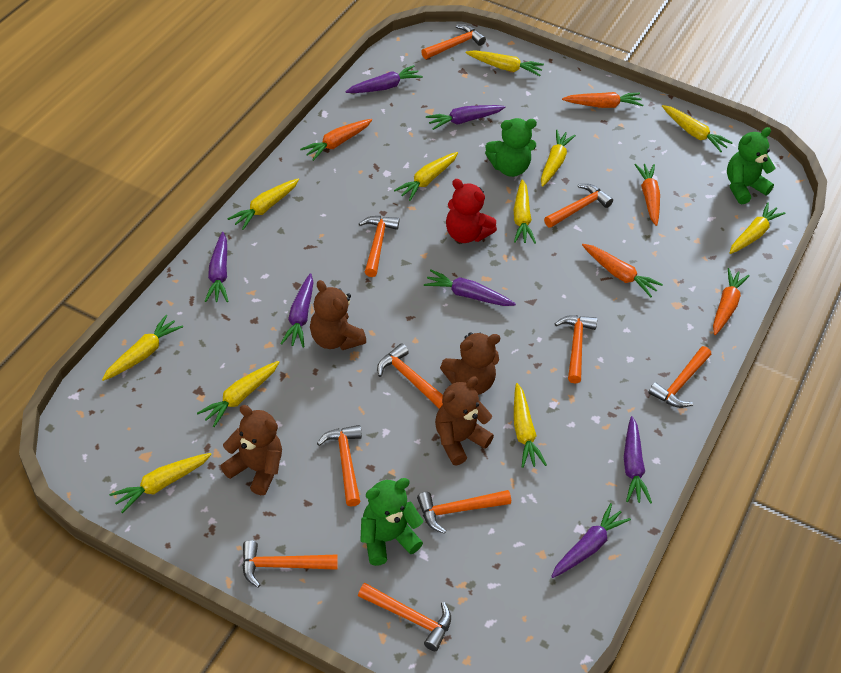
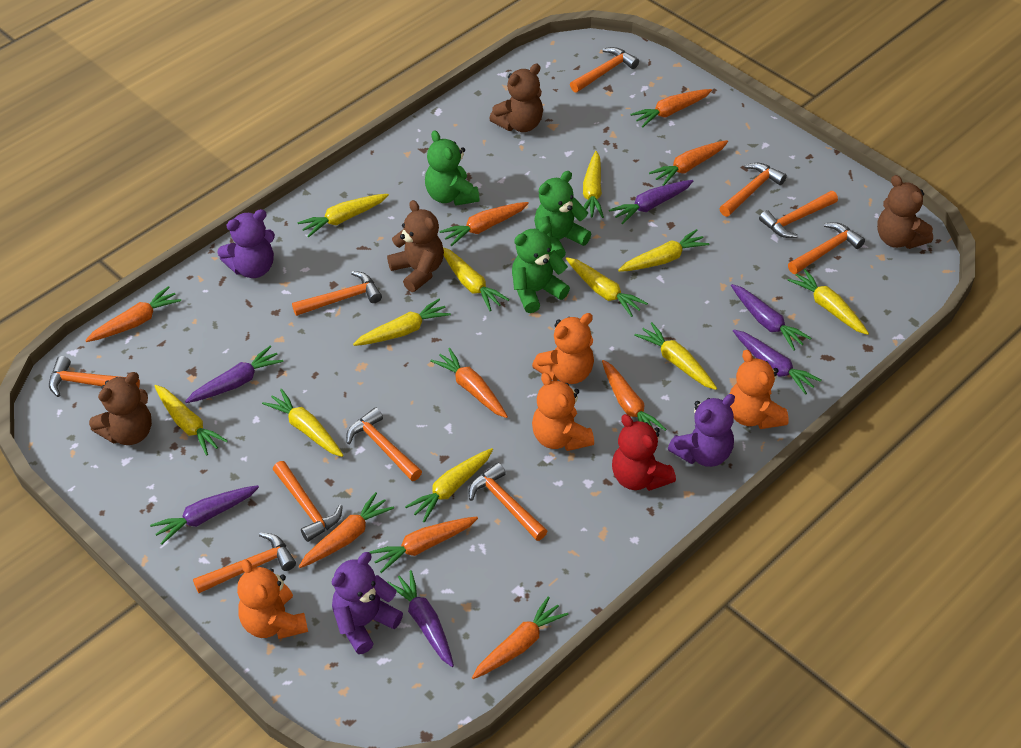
orange carrot: [300,119,372,161] [562,92,643,108] [582,244,663,297] [634,164,660,226] [713,268,749,335] = 5 -> [85,286,181,342] [299,492,394,568] [370,517,478,573] [430,348,508,418] [439,202,529,246] [472,597,569,679] [602,360,667,431] [631,89,712,127] [649,140,728,186] = 9
orange teddy bear: none = 0 -> [237,559,308,639] [532,313,594,384] [532,373,594,451] [730,350,789,429] = 4
purple carrot: [205,232,229,302] [280,273,313,348] [346,65,423,93] [424,270,516,306] [426,105,505,130] [551,503,631,578] [624,416,652,504] = 7 -> [150,485,259,545] [185,346,284,403] [387,570,454,667] [609,180,693,224] [731,284,811,351] [733,330,821,395] = 6
purple teddy bear: none = 0 -> [217,209,275,278] [332,552,403,654] [668,394,735,467] = 3

